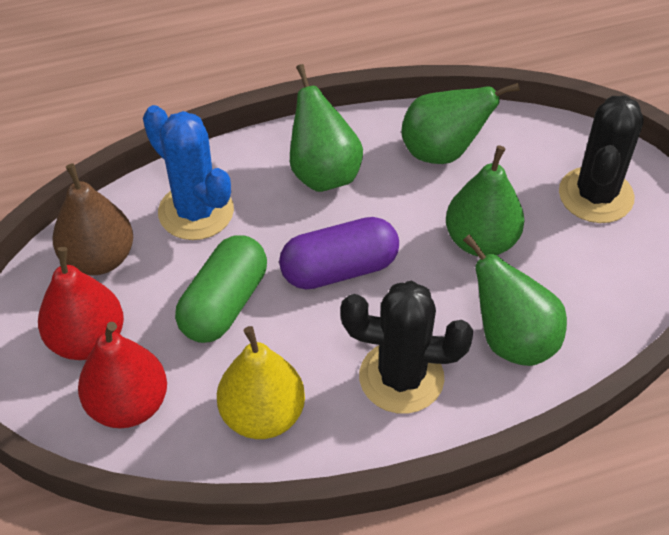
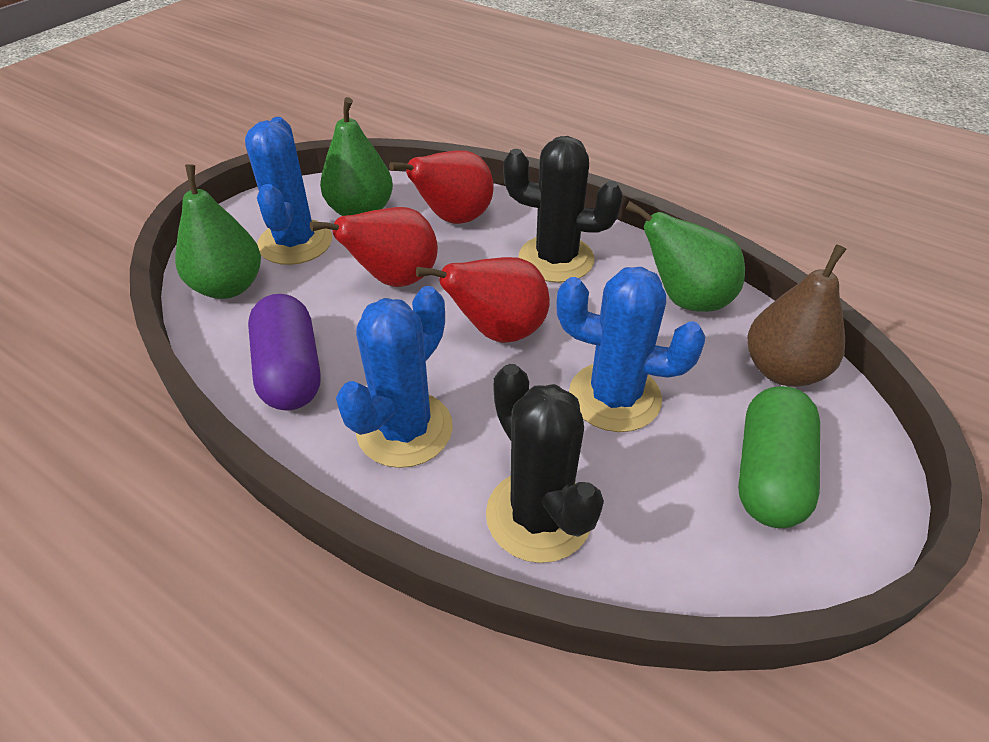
blue cactus: [143,105,234,240] = 1 -> [245,117,332,265] [336,286,453,468] [556,267,706,432] = 3
green pear: [290,64,363,192] [401,83,520,164] [446,145,524,256] [463,234,567,366] = 4 -> [175,164,261,299] [320,97,393,216] [625,201,745,312] = 3
red pear: [38,247,124,360] [78,322,167,428] = 2 -> [310,207,438,287] [389,150,494,224] [416,257,550,343] = 3
yellow pear: [217,326,305,439] = 1 -> none = 0

